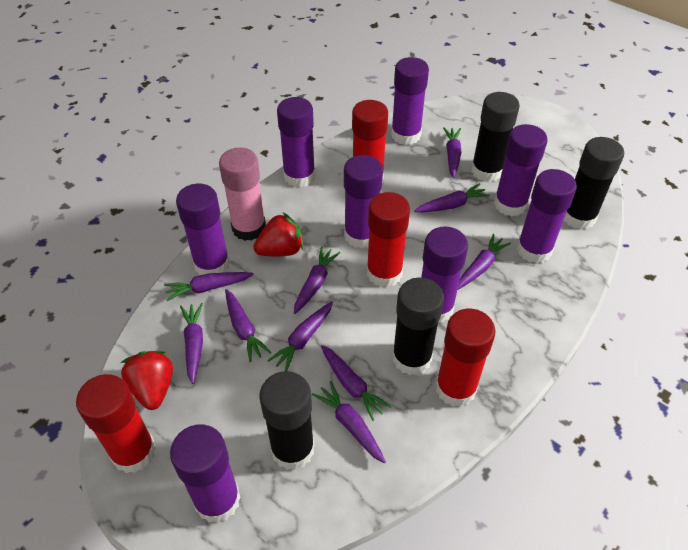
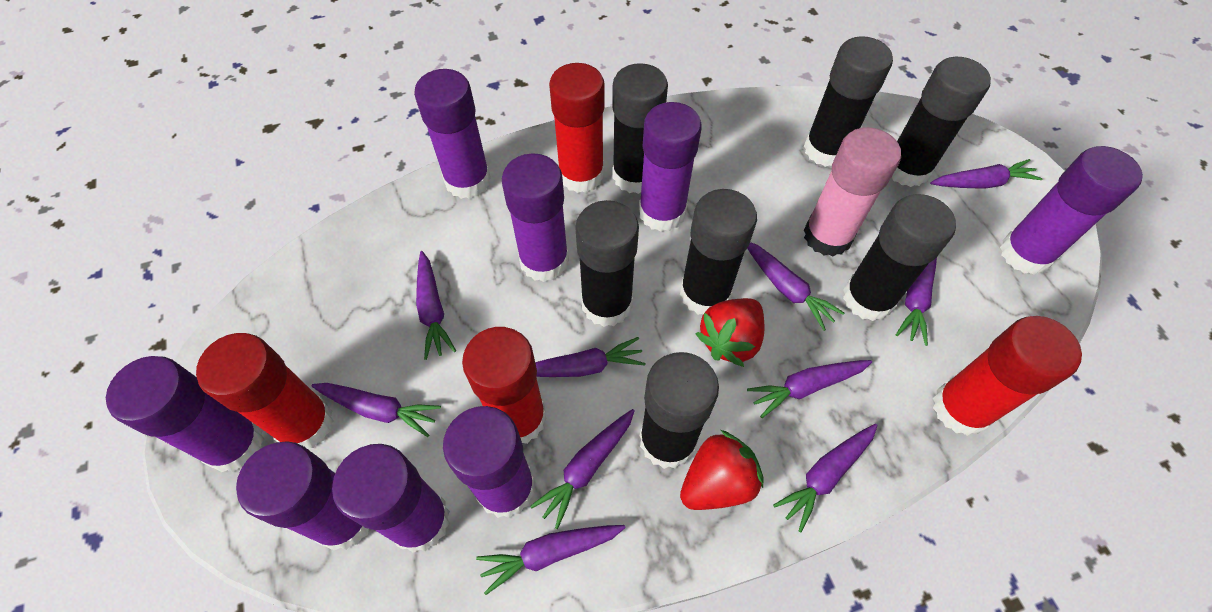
black glue stick: [259,371,314,470] [392,278,444,375] [471,92,520,182] [564,137,624,230] = 4 -> [575,200,639,327] [612,63,668,194] [640,352,719,469] [680,189,757,315] [804,36,893,167] [843,194,956,321] [892,57,991,187] = 7

